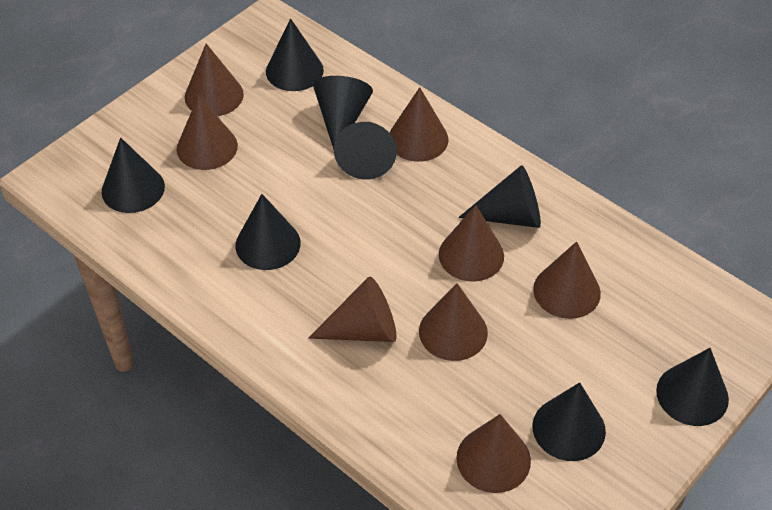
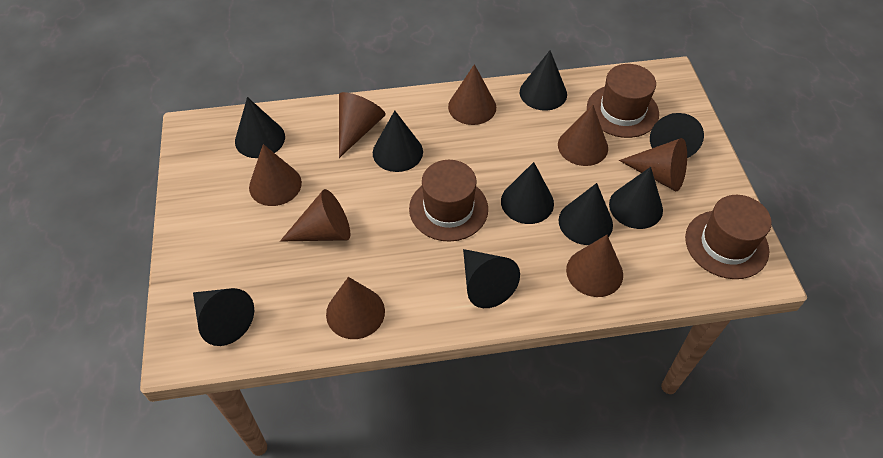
black cone: [102,137,165,213] [235,194,301,270] [266,18,324,91] [313,76,373,150] [334,122,397,180] [458,165,541,228] [533,382,606,461] [656,348,729,426] = 8 -> [193,288,254,346] [235,97,285,158] [373,111,423,172] [463,249,520,308] [501,162,554,224] [520,50,567,111] [559,183,613,245] [609,167,663,229] [650,113,704,158] = 9
brown hat: none = 0 -> [409,160,488,242] [587,64,659,138] [685,195,772,279] = 3

